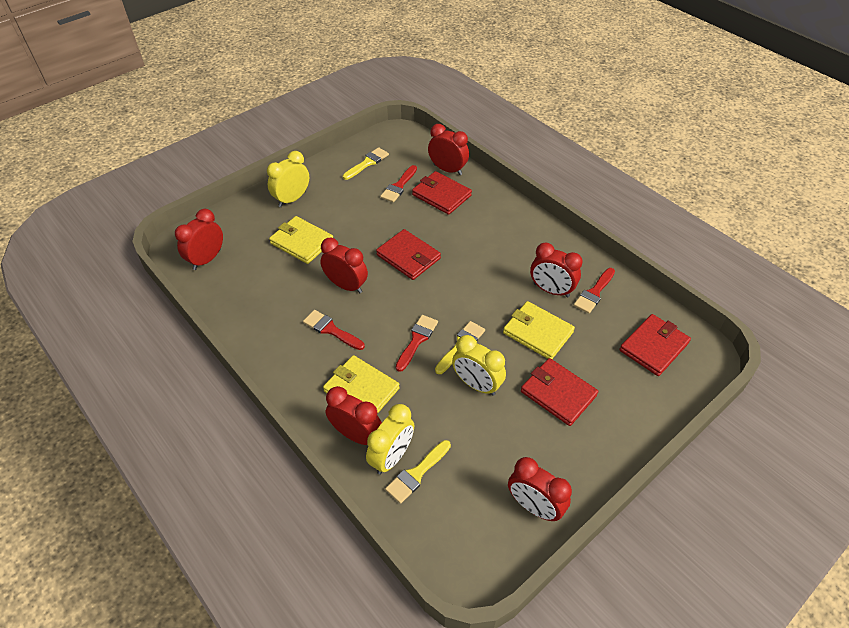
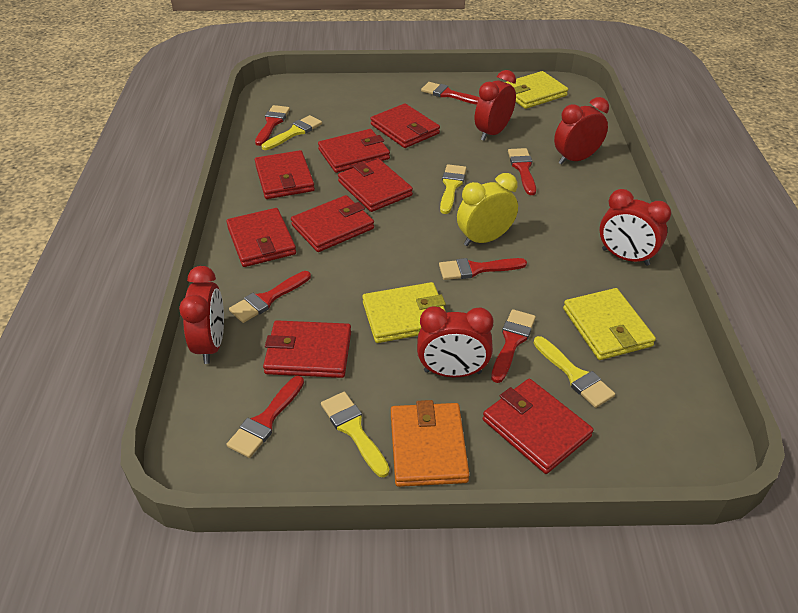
orange wallet: none = 0 -> [391,400,469,487] = 1
red brush: [303,310,365,350] [380,165,417,202] [396,315,438,372] [574,268,615,314] = 4 -> [227,376,304,458] [229,271,311,323] [255,105,290,146] [421,82,480,105] [439,258,527,280] [491,309,536,383] [508,148,536,195] = 7
red clock: [175,209,223,270] [320,238,368,293] [326,386,382,445] [428,124,469,175] [508,457,572,521] [530,243,583,297] = 6 -> [179,266,224,364] [417,306,494,377] [475,70,516,141] [554,97,609,165] [600,189,671,266] = 5
red wallet: [376,229,441,280] [412,171,472,215] [521,358,598,426] [619,314,691,376] = 4 -> [226,208,296,267] [255,150,315,199] [263,320,351,378] [291,195,374,252] [318,129,390,173] [338,159,413,212] [371,103,440,148] [483,379,594,474] = 8
yellow brush: [343,147,389,180] [385,440,451,504] [435,321,485,374] = 3 -> [262,115,322,150] [321,392,390,477] [440,164,466,214] [533,336,615,408] = 4
yellow clock: [267,151,309,207] [366,404,414,475] [452,335,506,396] = 3 -> [457,173,518,246] = 1

